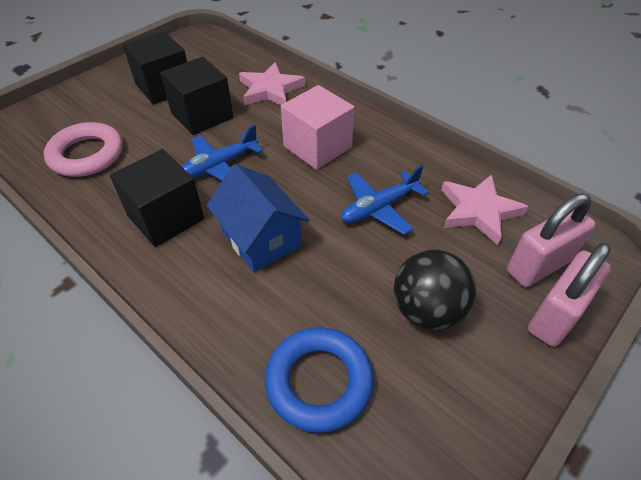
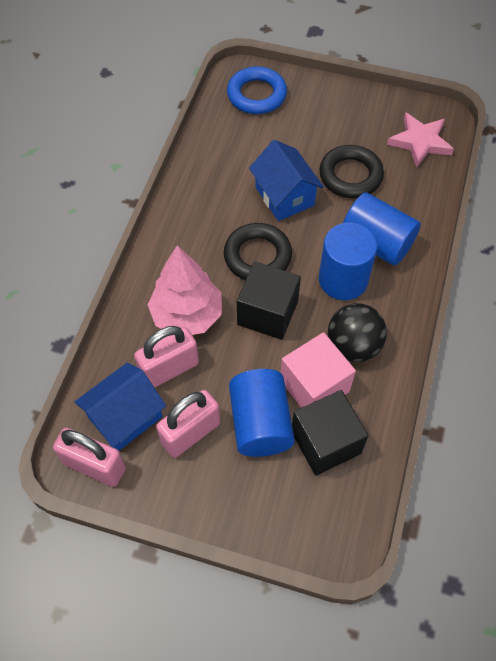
black cube: [110,149,204,247] [123,31,187,105] [160,57,233,135] = 3 -> [237,261,301,340] [292,390,369,476] = 2
black ring: none = 0 -> [224,223,292,280] [319,145,384,198] = 2
blue cylinder: none = 0 -> [229,369,295,457] [319,223,377,300] [343,192,421,265] = 3
blue house: [207,164,309,272] = 1 -> [75,362,166,451] [249,140,324,221] = 2
blue plane: [181,125,263,181] [341,165,429,235] = 2 -> none = 0
pink padlock: [507,194,596,287] [528,243,611,347] = 2 -> [53,428,126,487] [134,326,199,388] [156,390,220,458] = 3
pink ring: [44,122,123,177] = 1 -> none = 0
pink star: [239,62,305,105] [441,174,529,245] = 2 -> [387,112,454,168] = 1
pink tree: none = 0 -> [148,245,222,335] = 1

